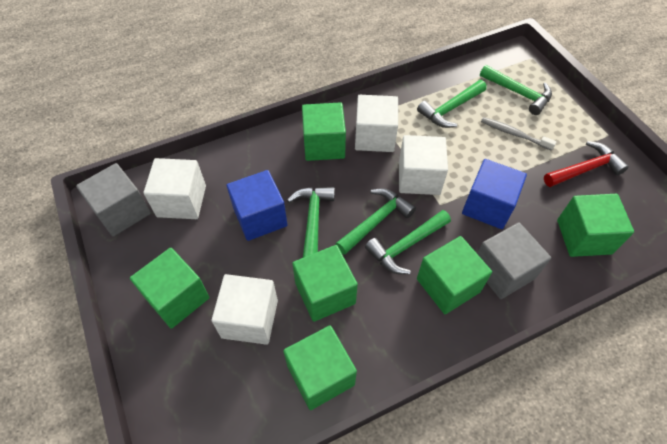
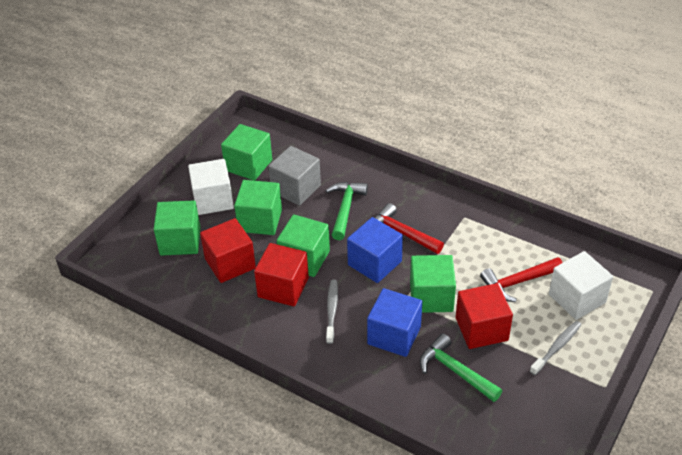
green cube: [130,248,209,329] [283,325,357,410] [292,245,358,322] [302,102,346,161] [417,236,492,314] [557,194,634,257] = 6 -> [154,200,200,256] [221,124,272,181] [234,180,282,235] [277,214,330,277] [410,255,456,313] = 5
green hammer: [287,187,335,258] [336,188,416,255] [365,210,451,274] [417,80,487,128] [480,65,552,115] = 5 -> [325,182,368,240] [420,333,502,402] = 2
grey cube: [76,163,151,237] [477,222,551,299] = 2 -> [269,146,321,206] = 1
grey toothbrush: [481,117,556,151] = 1 -> [326,280,338,344] [530,321,582,375] = 2
red cube: none = 0 -> [200,218,256,283] [254,243,309,306] [456,283,513,349] = 3
red hammer: [544,141,629,187] = 1 -> [375,203,444,254] [480,257,563,302] = 2
white cube: [144,158,206,219] [212,274,278,345] [355,95,398,152] [399,135,448,195] = 4 -> [188,159,234,215] [549,251,613,320] = 2

